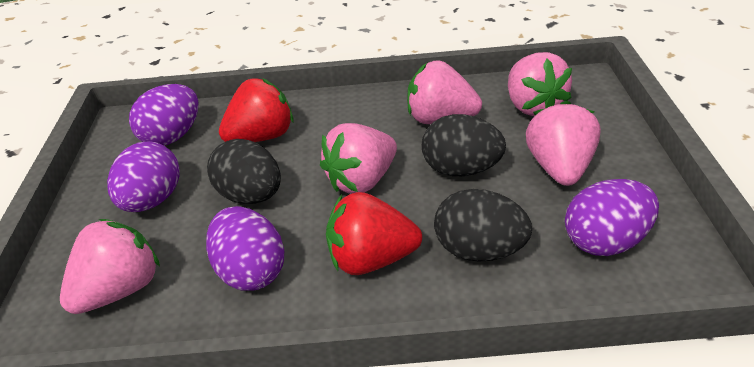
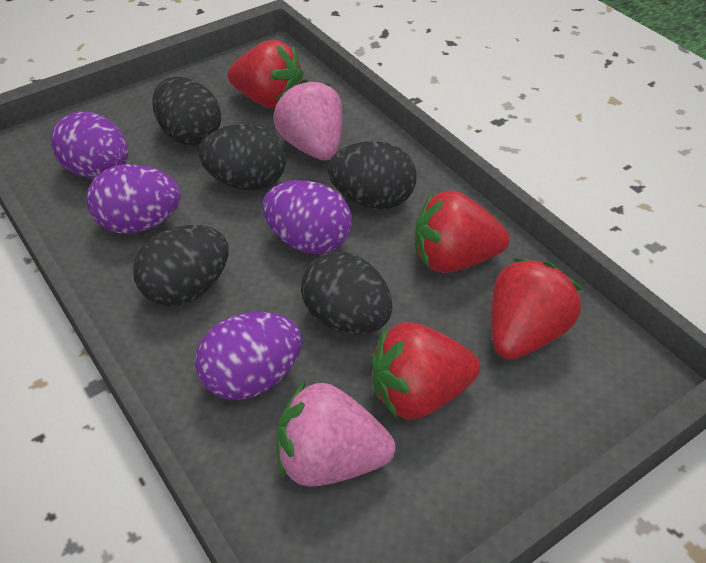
black egg: [207,139,281,204] [422,114,506,176] [434,189,532,262] = 3 -> [133,225,229,306] [152,77,221,146] [199,124,286,191] [301,251,392,334] [328,141,417,209] = 5
pink strawberry: [60,219,160,314] [320,123,397,194] [407,60,482,124] [508,52,572,116] [526,101,601,186] = 5 -> [273,79,342,161] [277,381,395,487] = 2
red strawberry: [219,78,293,142] [326,192,422,275] = 2 -> [228,40,303,109] [372,322,480,420] [415,191,510,273] [491,258,582,360] = 4

